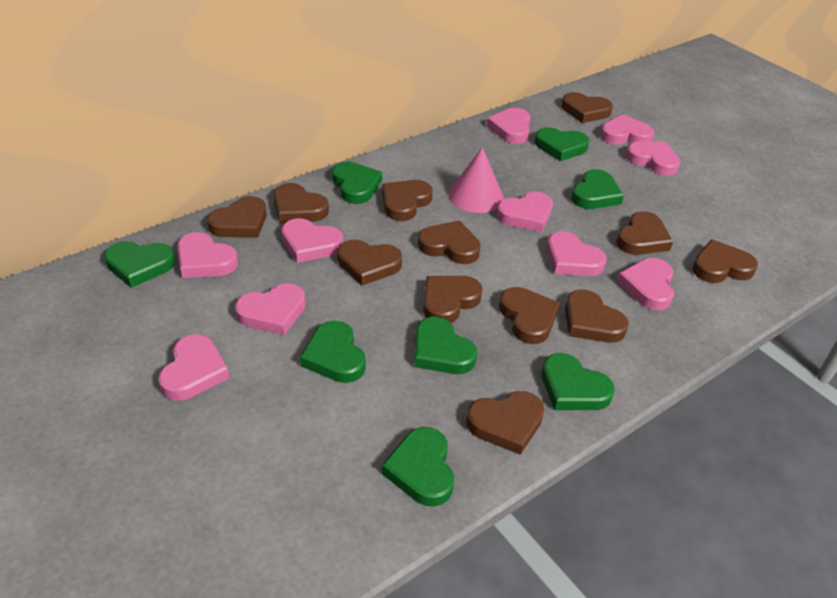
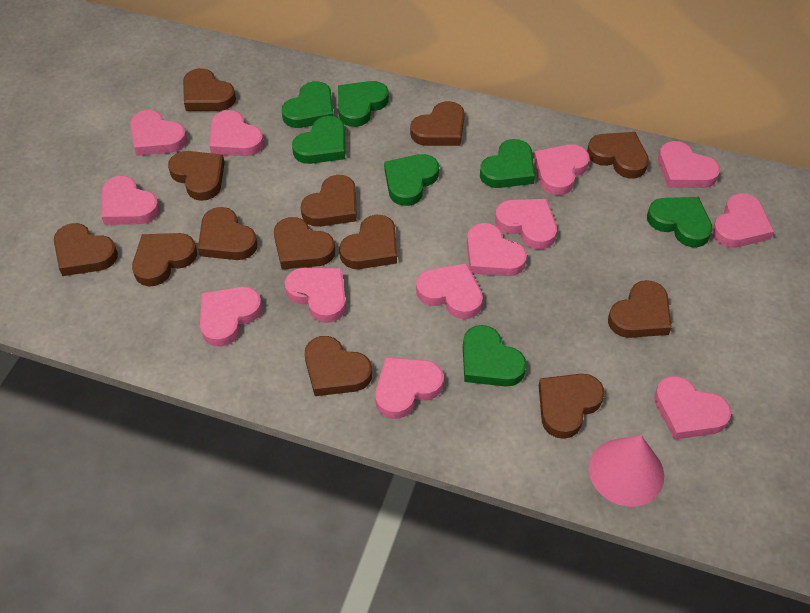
brown heart: [207,196,267,238] [274,183,329,223] [337,240,402,286] [382,180,433,221] [418,220,481,264] [423,276,483,323] [466,391,545,455] [499,287,560,344] [561,92,613,123] [565,289,629,343] [616,211,673,255] [692,240,758,283] = 12 -> [54,223,118,276] [132,233,197,287] [168,151,225,201] [183,68,236,111] [198,207,257,260] [274,217,335,269] [301,175,357,227] [305,336,372,396] [339,215,397,269] [410,101,465,146] [539,374,604,439] [587,132,649,178] [608,280,672,338] = 13
green heart: [104,241,175,288] [300,321,366,383] [332,162,382,204] [382,427,454,507] [414,317,477,374] [535,127,590,161] [542,353,615,410] [571,169,624,209] = 8 -> [282,81,334,128] [292,116,345,164] [338,81,389,127] [384,154,439,206] [463,325,527,387] [480,139,535,188] [647,197,713,247] = 7
pink heart: [158,334,229,401] [177,232,238,278] [235,283,306,335] [281,218,343,263] [487,108,531,144] [497,191,553,232] [546,231,607,276] [600,114,654,145] [617,258,674,310] [626,141,681,176] = 10 -> [101,176,160,225] [130,110,187,156] [200,287,262,347] [210,110,264,156] [285,268,346,323] [375,357,444,419] [416,263,483,319] [467,223,527,276] [495,199,557,249] [533,145,590,195] [654,376,731,440] [658,141,720,188] [712,193,774,248] = 13

